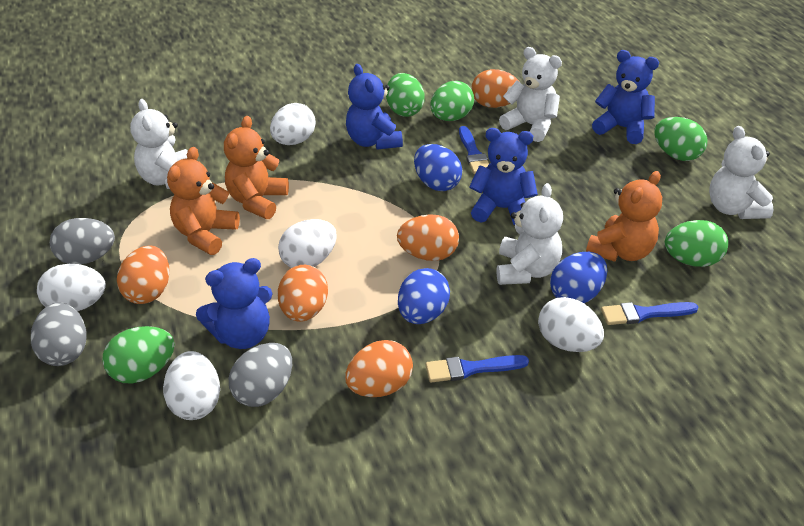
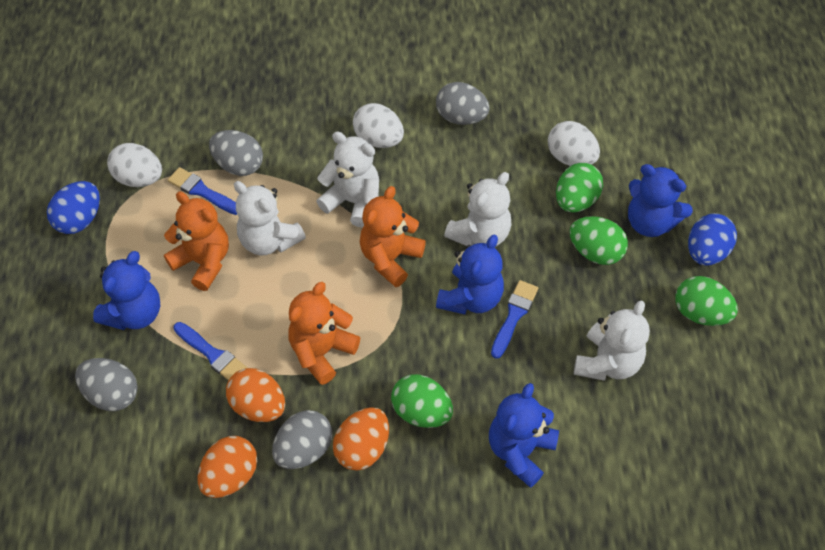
blue egg: [398,268,450,324] [414,144,462,191] [550,252,607,303] = 3 -> [47,181,100,234] [688,213,737,266] = 2
green egg: [102,326,175,383] [386,73,425,117] [430,81,474,121] [654,117,708,161] [665,220,728,267] = 5 -> [391,374,453,428] [556,163,603,213] [569,216,628,265] [675,276,738,326] = 4
grey egg: [31,302,86,366] [50,218,115,265] [229,343,292,407] = 3 -> [75,358,138,411] [209,130,263,176] [272,410,332,469] [436,82,490,125] = 4
orange egg: [117,246,169,304] [278,265,328,322] [345,340,413,397] [397,214,459,261] [471,69,520,108] = 5 -> [197,436,257,498] [226,368,285,422] [333,407,389,471] = 3
white egg: [37,264,106,311] [163,351,220,420] [270,103,316,145] [278,219,337,268] [538,297,604,352] = 5 -> [107,143,162,187] [353,103,404,148] [548,121,600,166] = 3

